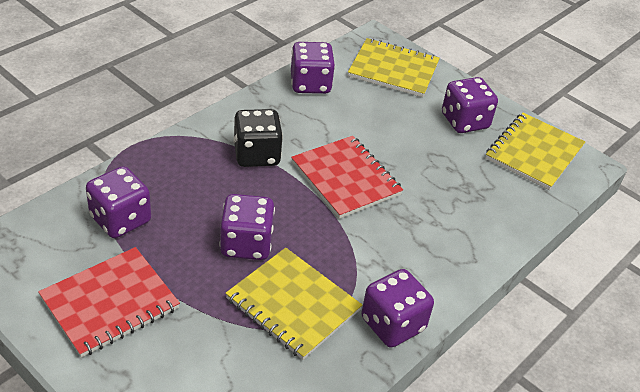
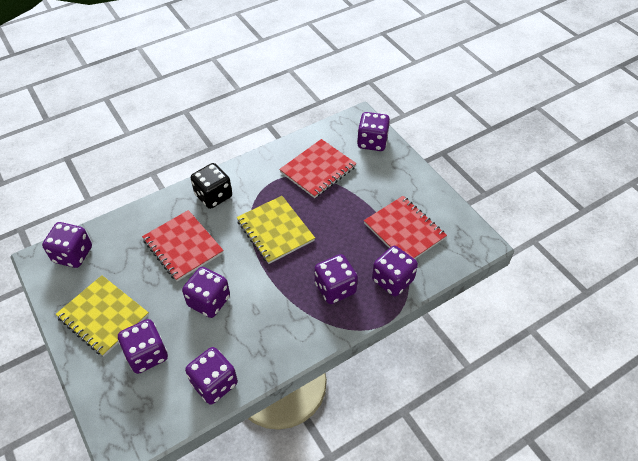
purple dice: [86,166,151,238] [220,194,275,260] [291,42,335,94] [361,269,434,348] [442,77,498,133] = 5 -> [42,222,92,268] [118,319,168,374] [182,267,230,318] [185,347,238,405] [314,254,358,304] [357,112,390,151] [372,246,418,296] = 7
red notebook: [38,247,180,358] [291,136,403,219] = 2 -> [142,210,224,281] [279,139,357,198] [364,196,447,259] = 3
yellow notebook: [225,248,362,360] [348,38,440,97] [486,113,585,190] = 3 -> [56,275,149,357] [237,196,315,264] = 2

